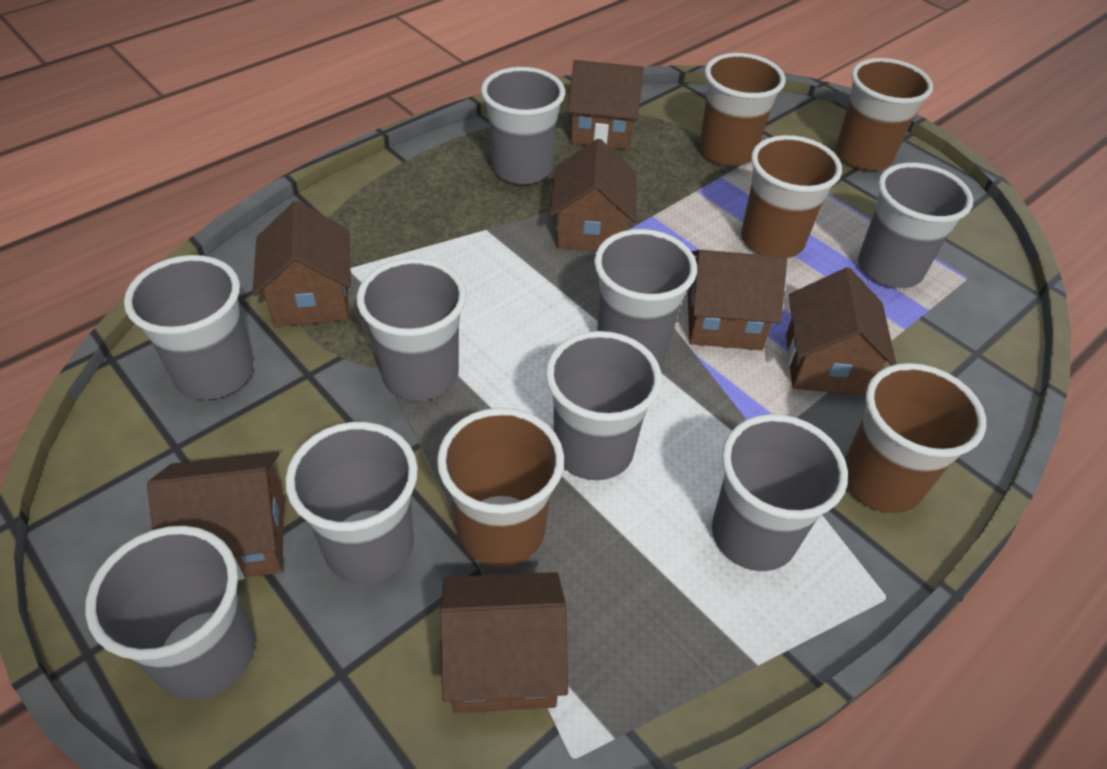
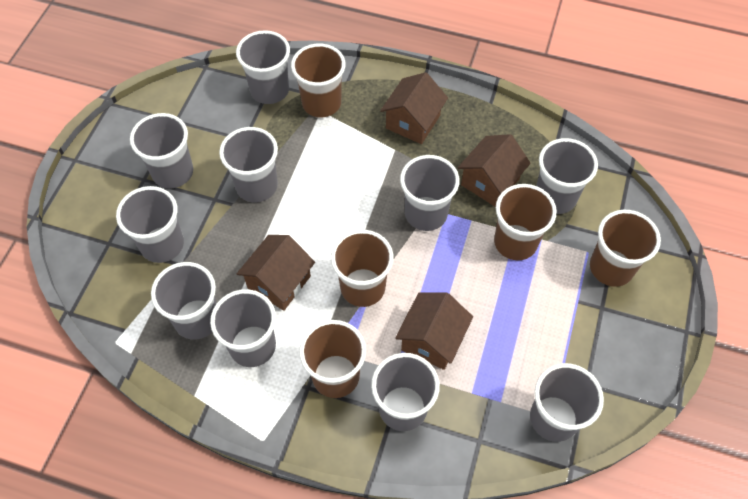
brown house: [147,452,284,580] [252,201,351,327] [440,572,568,713] [550,139,637,251] [568,60,644,150] [688,250,787,350] [786,267,896,396] = 7 -> [237,235,315,311] [380,72,448,144] [395,293,473,370] [458,134,531,207] = 4
grey cup: [85,526,255,700] [124,255,253,400] [285,422,418,583] [357,258,467,401] [481,67,565,185] [546,331,662,480] [594,229,697,361] [712,414,848,571] [858,163,973,288] = 9 -> [116,186,184,263] [130,113,193,188] [151,262,217,340] [210,289,276,367] [219,127,278,202] [236,30,290,104] [371,353,440,431] [400,155,460,231] [530,363,604,442] [536,138,598,214] = 10

